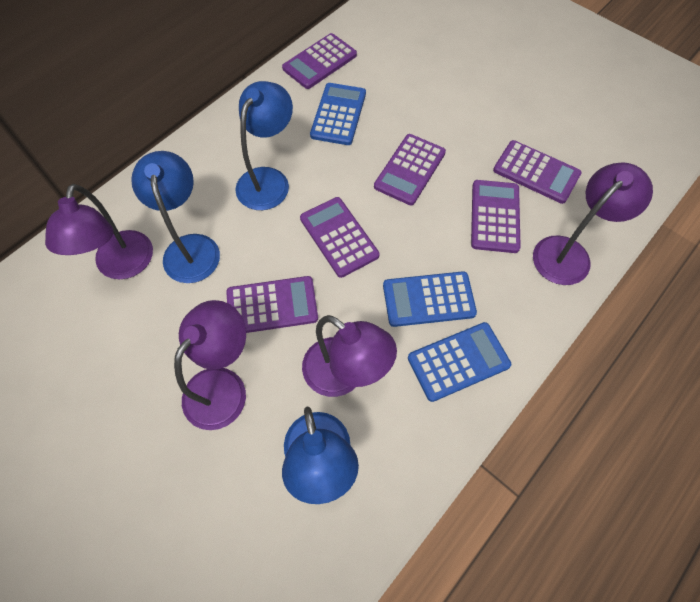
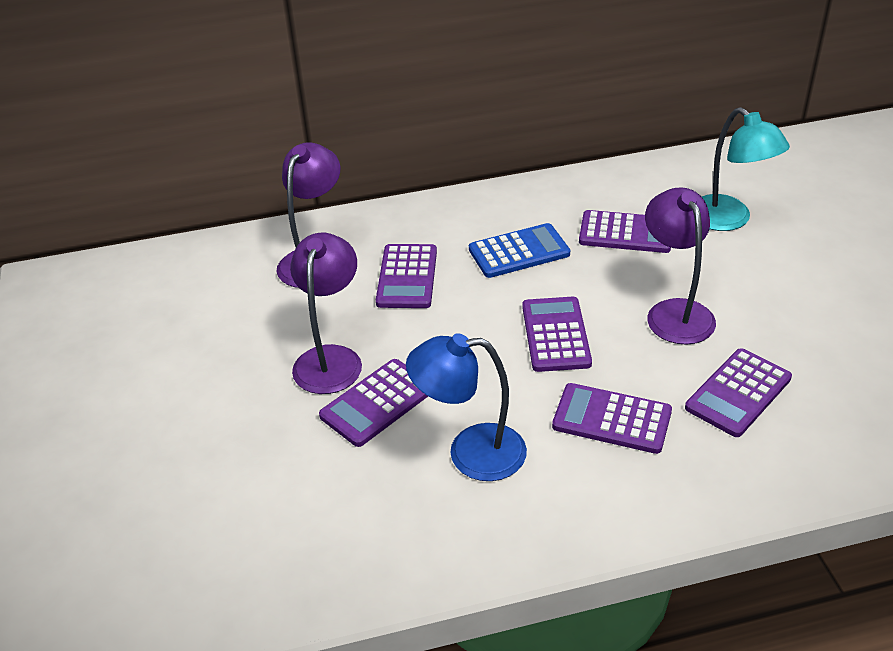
blue calculator: [310,83,366,145] [383,271,477,327] [408,322,511,402] = 3 -> [469,223,570,278] = 1
blue lamp: [131,151,220,283] [235,81,293,210] [282,407,359,504] = 3 -> [406,333,527,481] = 1
purple lamp: [45,184,153,279] [174,300,246,430] [302,315,397,397] [533,162,653,285] = 4 -> [276,142,340,288] [290,233,362,394] [645,187,716,345] = 3
turquoise lamp: none = 0 -> [702,107,790,231] = 1

